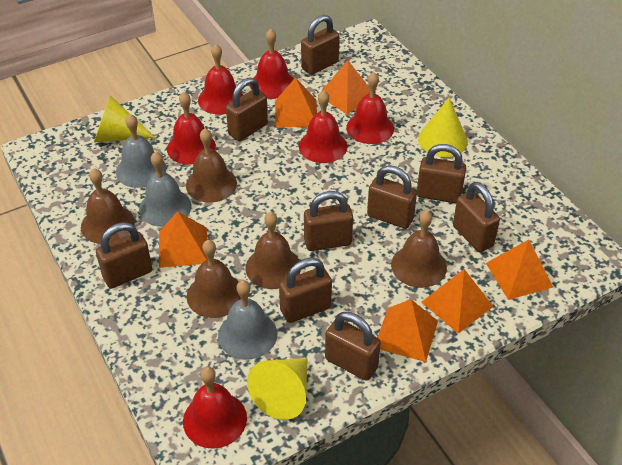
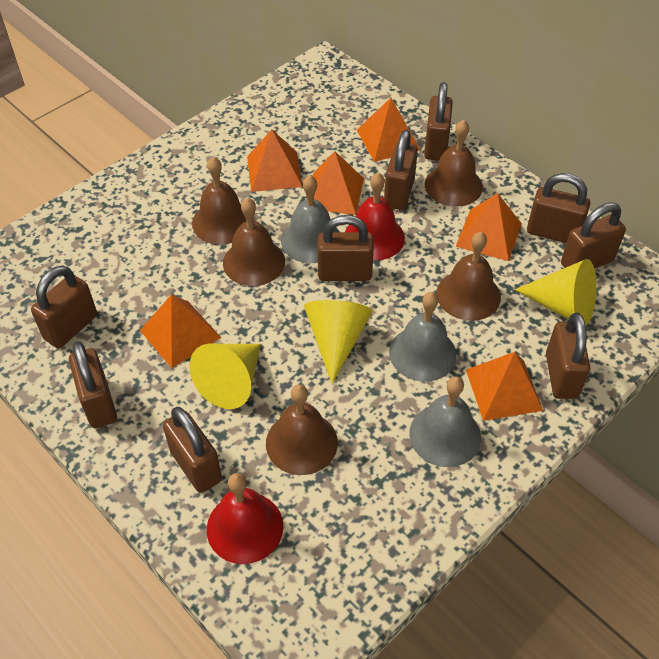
red bell: [167,92,216,165] [183,367,247,448] [198,44,243,115] [250,29,294,99] [299,90,347,163] [346,72,394,144] = 6 -> [207,473,283,564] [345,173,405,261] = 2

